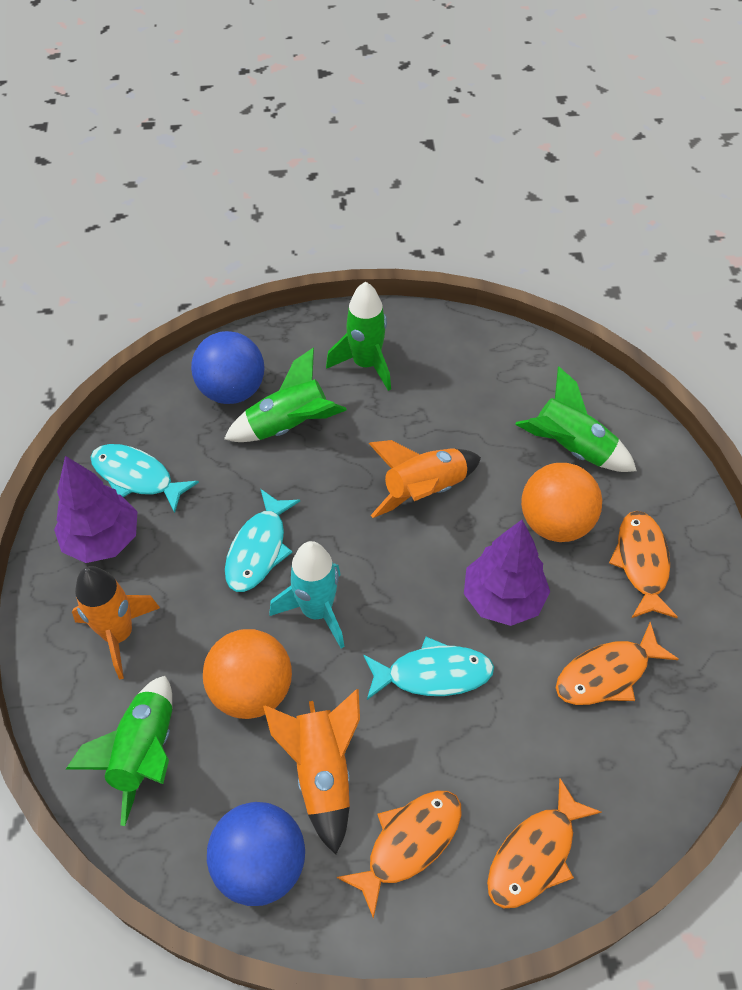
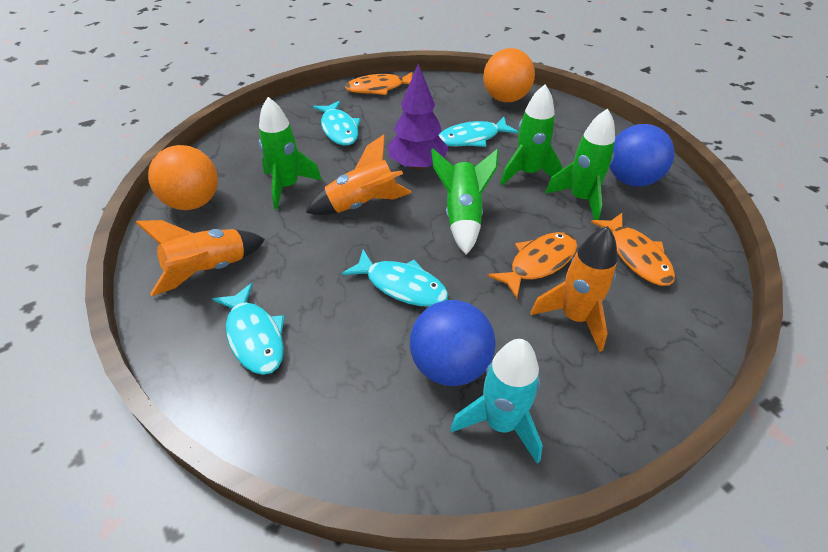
orange fish: [337,791,462,919] [487,778,601,908] [556,622,679,705] [609,511,678,618] = 4 -> [345,72,413,95] [488,232,577,299] [591,213,675,286] = 3
purple tree: [54,456,137,563] [464,520,550,626] = 2 -> [388,64,448,170] = 1
turquoise fish: [91,444,199,513] [225,489,300,592] [363,637,494,700] = 3 -> [212,283,285,375] [313,101,361,146] [342,250,448,307] [438,117,519,147] = 4

